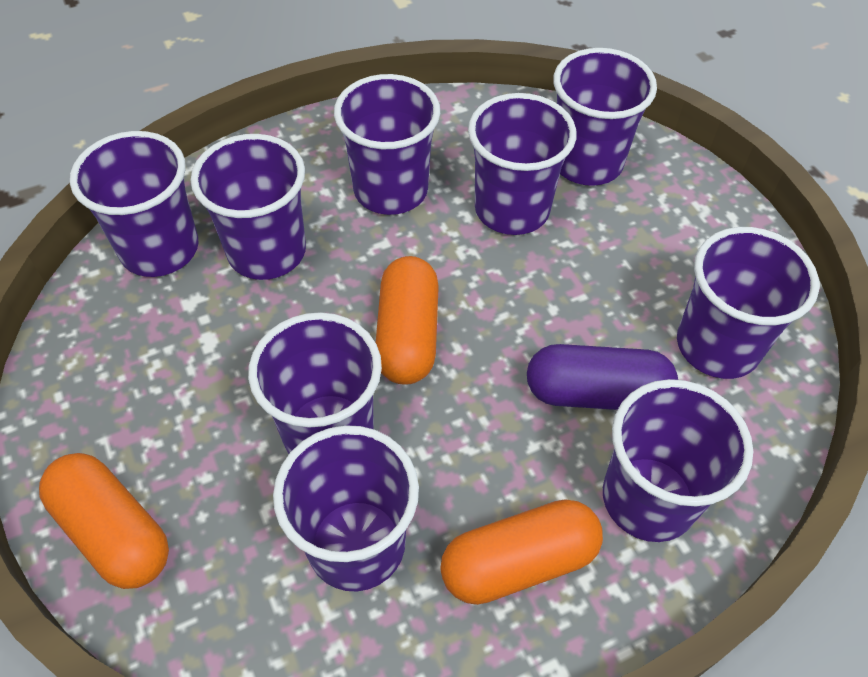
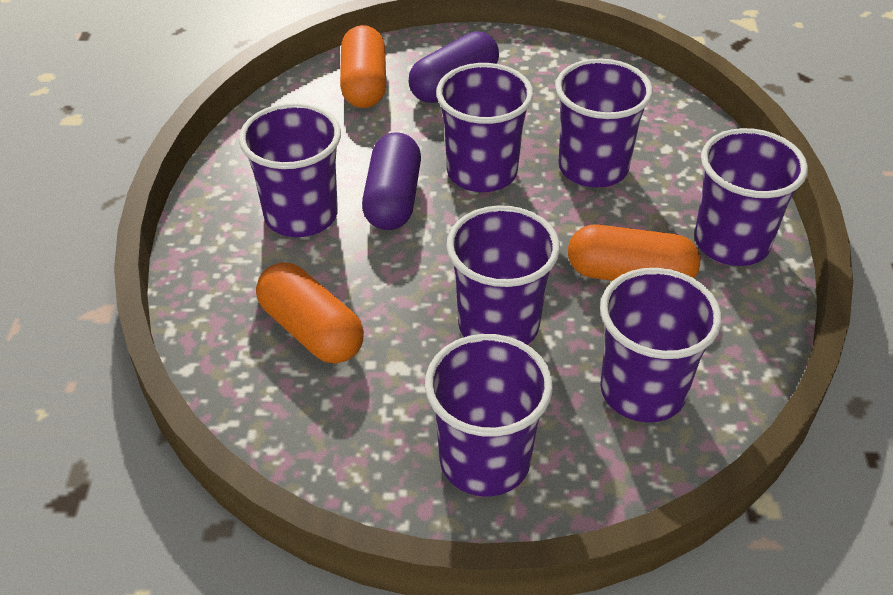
purple capsule: [527,344,678,410] = 1 -> [362,132,421,230] [409,31,499,103] = 2
purple cup: [70,131,198,277] [191,134,306,280] [248,312,382,454] [273,425,419,591] [334,74,440,215] [468,93,576,235] [553,48,657,186] [603,379,753,542] [677,227,819,379] = 9 -> [239,103,341,237] [425,334,553,497] [436,63,533,192] [446,205,560,345] [555,58,653,188] [600,268,722,422] [694,128,808,266] = 7

